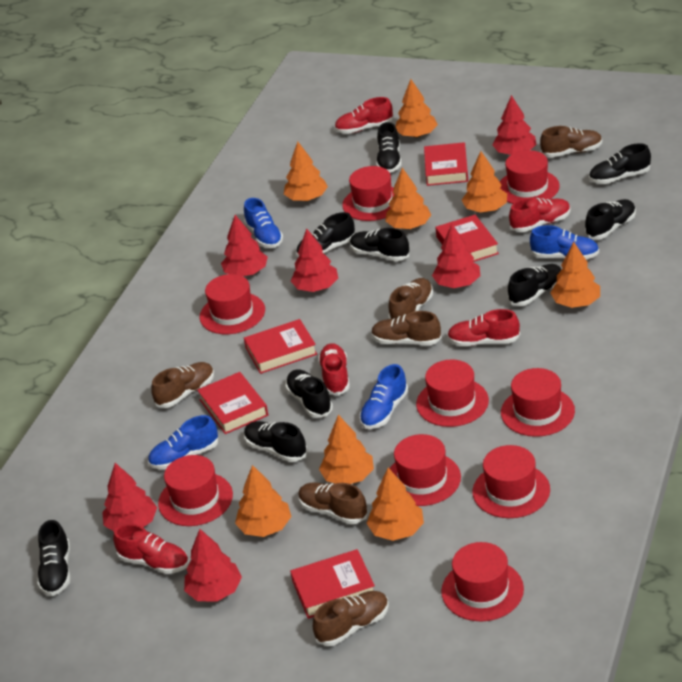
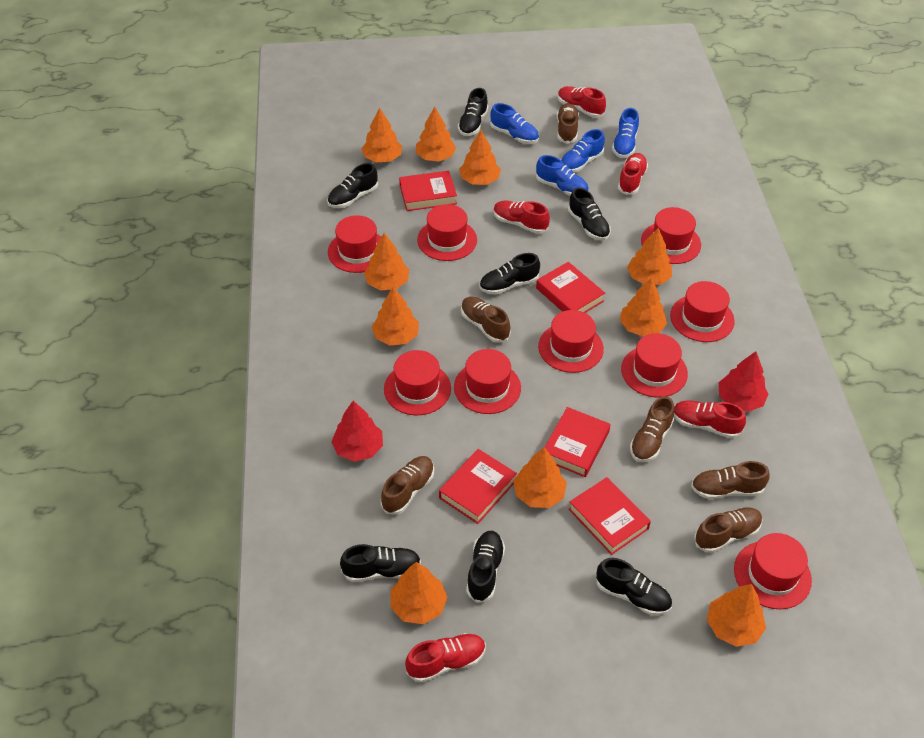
black shoe: [37,520,70,596] [244,421,307,462] [285,370,333,418] [296,212,355,257] [350,228,409,261] [376,122,402,173] [508,264,561,306] [585,199,636,239] [589,143,651,184] = 9 -> [327,163,378,208] [340,544,421,582] [458,88,488,136] [466,531,505,603] [479,253,540,295] [568,188,611,240] [596,558,672,615] = 7
orange tree: [235,465,291,537] [284,142,328,201] [319,415,374,484] [367,468,424,541] [385,168,431,229] [395,79,438,138] [462,151,507,213] [550,242,600,308] = 8 -> [361,107,402,162] [364,233,409,290] [372,287,419,346] [390,562,447,624] [416,107,456,162] [459,130,501,185] [513,447,567,508] [620,277,667,337] [627,228,672,285] [707,584,766,647] = 10
red tree: [102,463,157,531] [184,529,242,602] [221,215,268,276] [291,229,338,292] [432,224,480,288] [492,95,537,155] = 6 -> [331,400,383,462] [719,351,768,412] = 2

